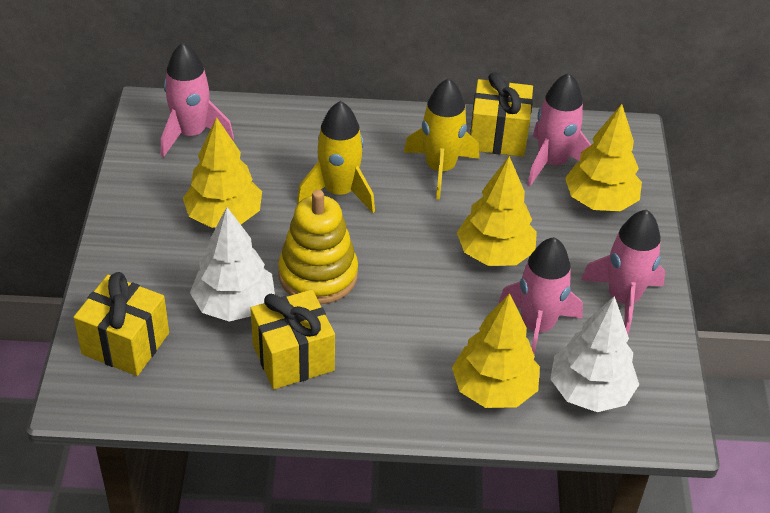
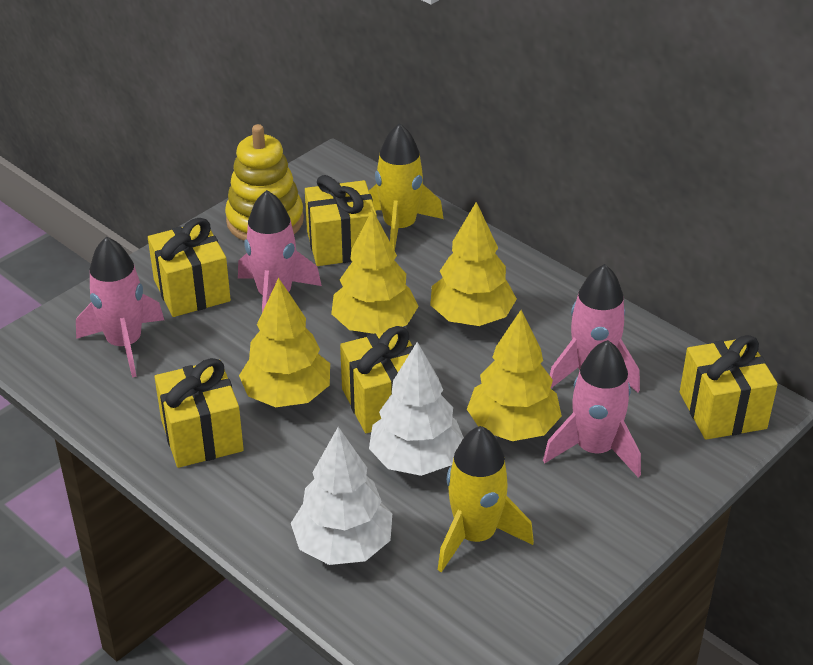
yellow gift: [73,272,169,376] [250,290,335,389] [470,72,533,157] = 3 -> [148,218,231,317] [155,358,244,468] [305,175,377,266] [340,326,414,433] [680,335,778,440] = 5

